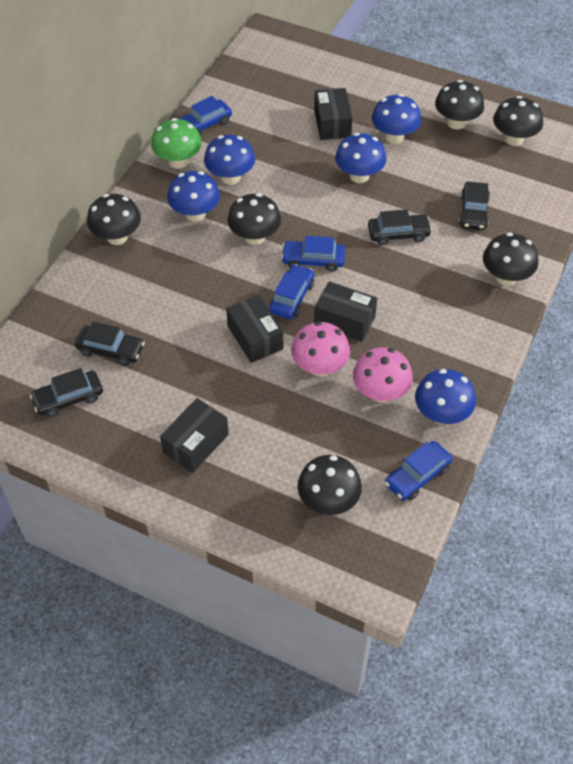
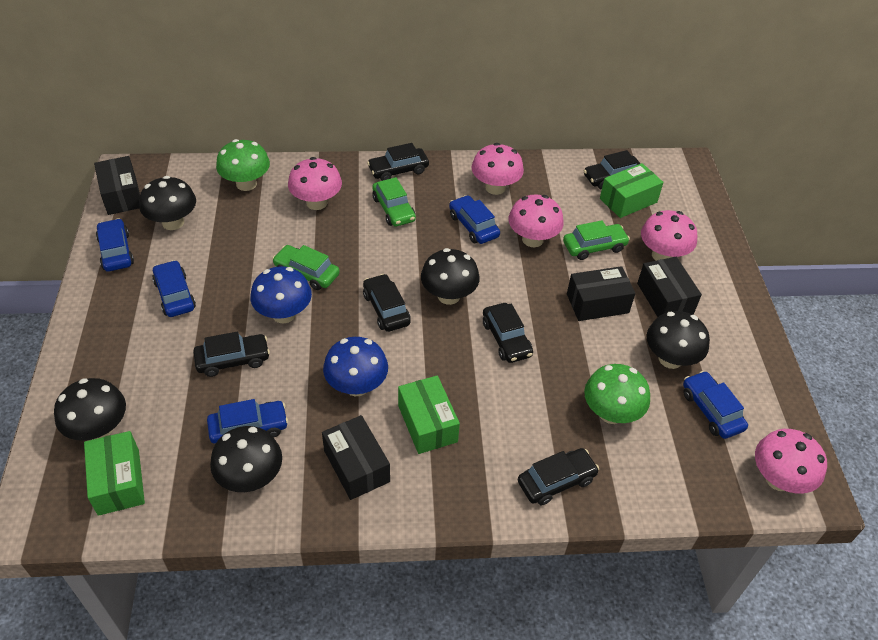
black car: [30,368,103,418] [75,321,145,366] [368,210,432,246] [459,181,490,230] = 4 -> [193,332,270,377] [363,274,411,332] [367,143,429,181] [483,303,533,363] [518,448,599,505] [584,150,641,190] = 6
black mushroom: [87,194,141,245] [228,193,281,245] [297,455,362,515] [435,80,484,129] [483,233,538,286] [493,96,543,146] = 6 -> [54,378,126,441] [139,176,196,230] [210,426,282,492] [421,248,480,305] [647,311,710,369] = 5
blue car: [179,96,232,136] [269,264,314,319] [281,236,345,272] [385,441,453,501] = 4 -> [96,218,134,272] [152,260,196,317] [207,399,288,444] [449,195,500,244] [683,371,748,439] = 5
blue mushroom: [167,171,220,222] [204,135,255,185] [335,133,386,183] [372,94,421,144] [415,369,476,425] = 5 -> [250,266,312,323] [323,337,388,396] = 2
green box: none = 0 -> [84,431,145,516] [398,375,460,454] [600,163,664,218] = 3
green car: none = 0 -> [272,245,340,290] [372,177,416,227] [563,220,630,260] = 3
green mushroom: [151,118,202,169] = 1 -> [216,139,270,191] [584,364,650,424] = 2
pink mushroom: [291,322,350,376] [353,347,413,402] = 2 -> [288,157,342,210] [472,143,524,195] [508,194,564,247] [641,210,697,261] [755,429,827,494] = 5

